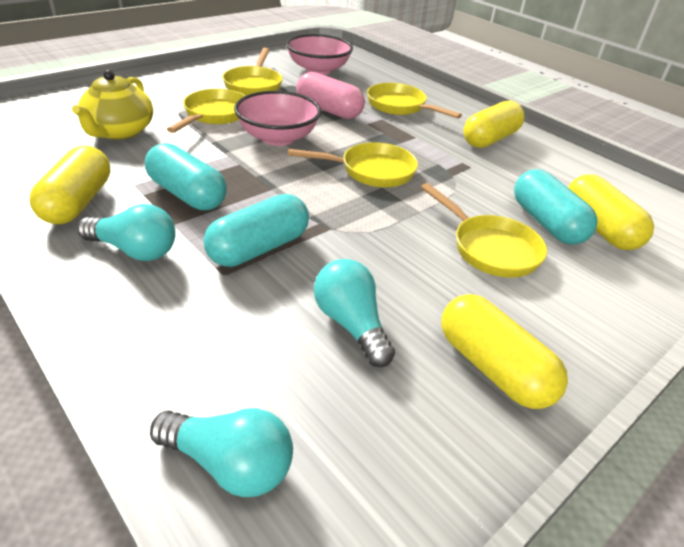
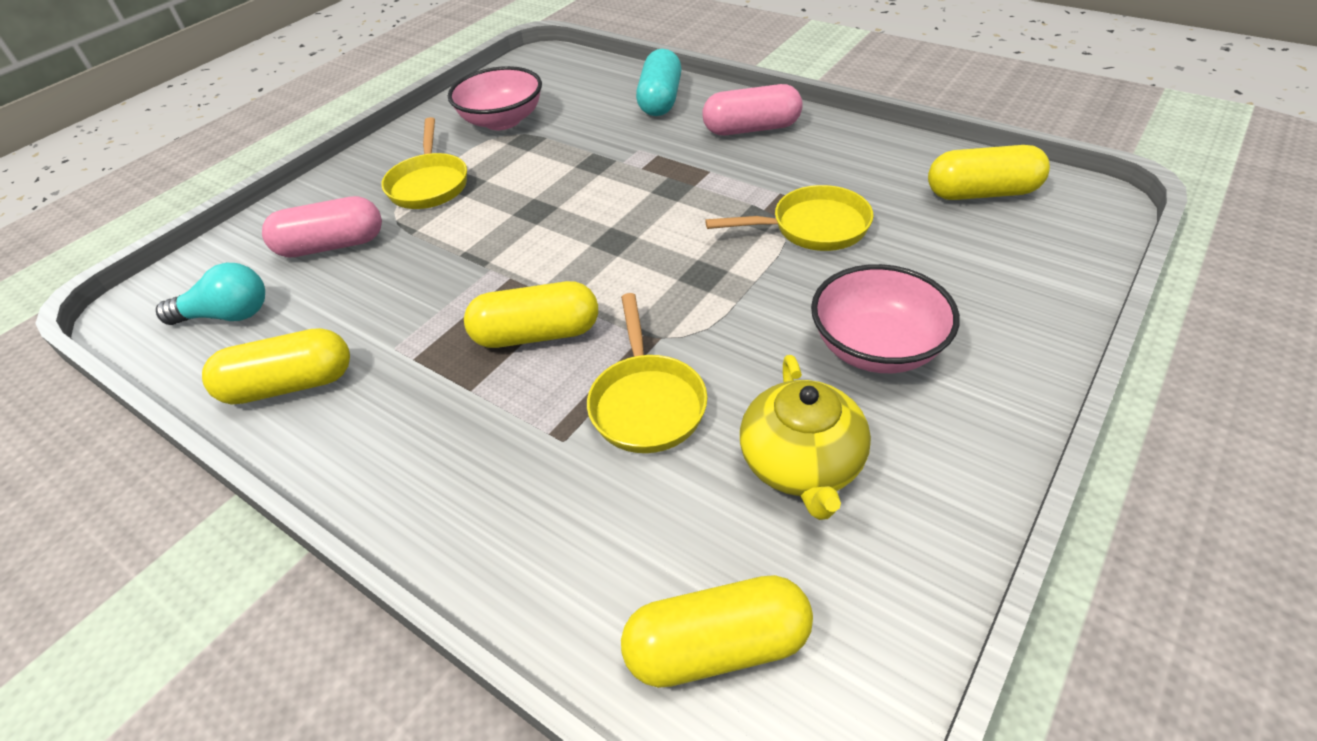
pink capsule: [296,72,365,119] = 1 -> [262,196,382,257] [702,84,803,135] = 2
turquoise capsule: [145,143,227,210] [204,194,309,267] [514,169,597,245] = 3 -> [636,49,681,116] = 1
turquoise light bulb: [78,204,176,261] [150,408,293,497] [314,259,395,367] = 3 -> [156,263,265,325] = 1
yellow pan: [167,89,246,133] [223,48,283,95] [288,142,418,187] [367,83,462,119] [421,183,547,278] = 5 -> [381,117,467,209] [587,293,707,453] [705,185,874,251] = 3

